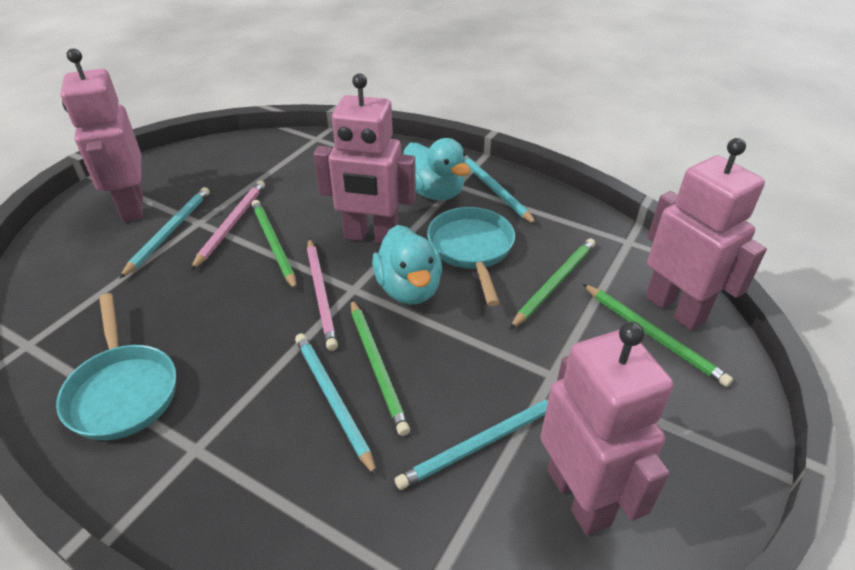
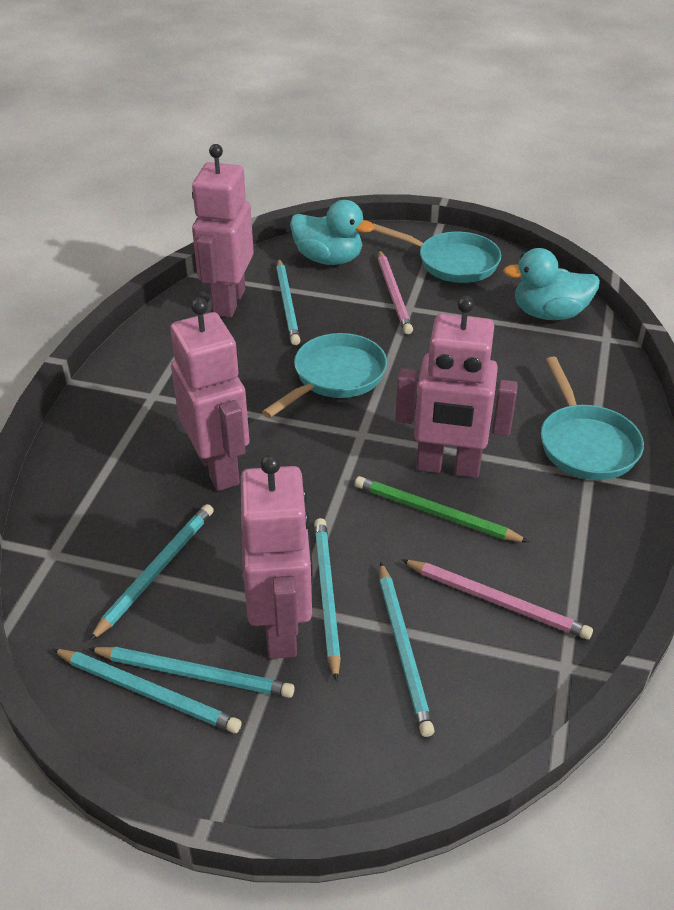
green pencil: [251,200,297,290] [351,299,410,436] [510,238,595,329] [583,284,733,387] = 4 -> [355,476,529,542] = 1
turquoise pan: [56,293,176,440] [427,207,515,306] = 2 -> [262,333,387,418] [373,223,501,283] [541,356,644,480] = 3
turquoise pencil: [119,187,210,279] [295,333,377,477] [395,399,548,490] [464,155,537,225] = 4 -> [52,649,242,733] [88,647,295,698] [89,504,214,642] [276,259,300,345] [314,518,341,682] [380,562,435,737] = 6

